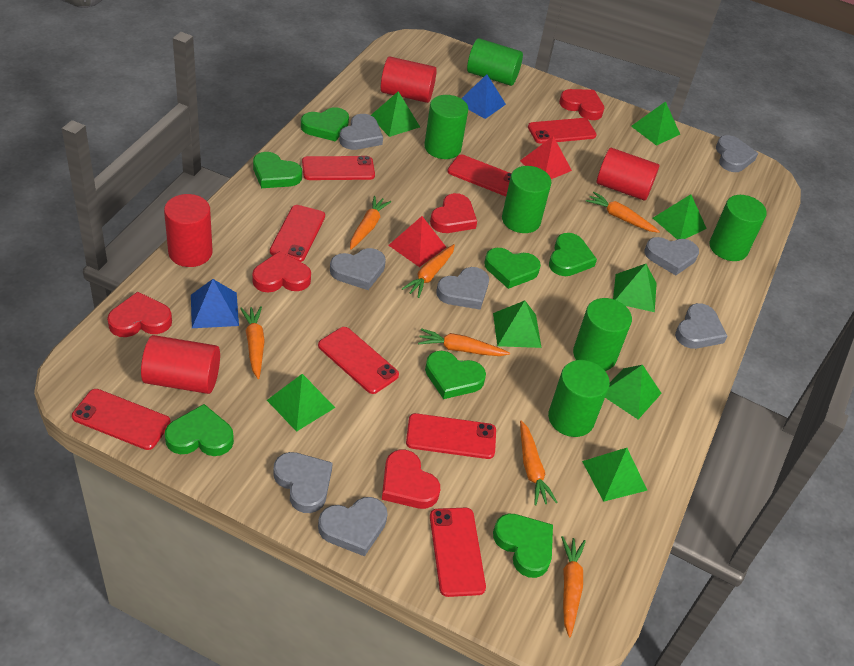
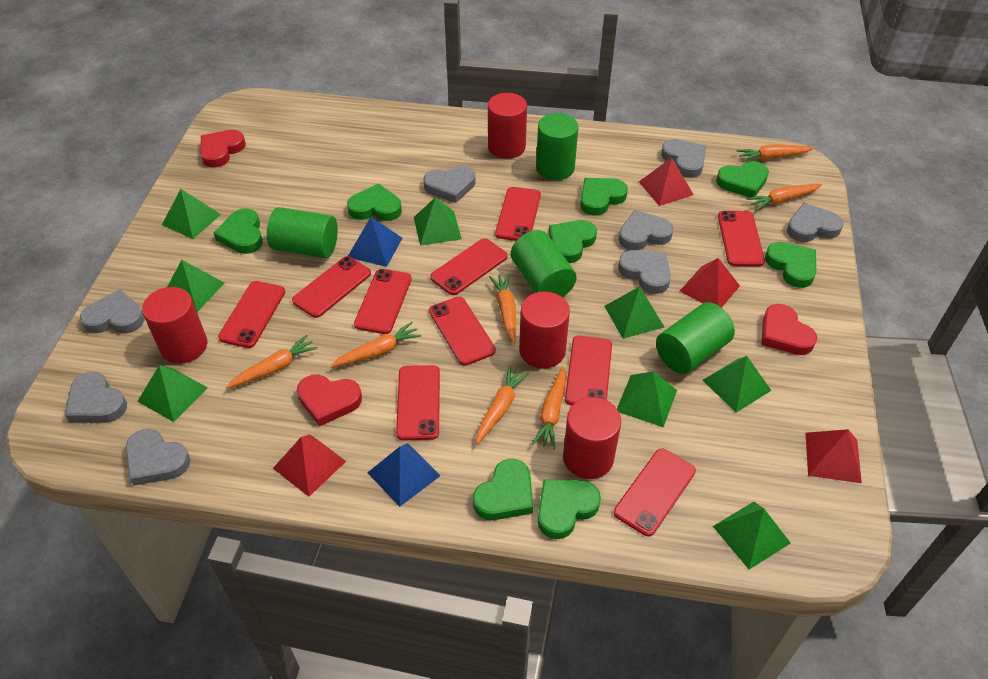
green cylinder: [424,95,468,159] [467,38,523,86] [502,166,551,233] [548,360,610,437] [573,298,632,371] [710,195,767,261] = 6 -> [267,207,338,258] [511,230,577,297] [536,113,578,180] [656,302,735,374] = 4
green heart: [165,404,234,456] [253,152,302,188] [301,107,349,142] [425,351,486,399] [484,248,541,289] [493,514,553,578] [549,233,597,276] = 7 -> [214,208,263,254] [347,183,402,221] [473,459,533,520] [538,479,601,539] [549,220,597,263] [580,178,628,216] [716,161,769,197] [765,242,816,288] = 8
red heart: [107,292,172,337] [252,251,311,293] [382,450,440,509] [430,193,477,233] [559,89,604,120] = 5 -> [200,130,246,167] [297,374,362,426] [762,304,817,355] = 3
red phone: [72,389,171,450] [270,205,325,262] [302,156,375,180] [318,327,399,394] [406,413,496,459] [430,507,486,597] [447,154,511,196] [528,118,597,144] = 8 -> [218,281,285,348] [292,256,371,318] [354,269,412,334] [396,365,440,440] [429,296,496,366] [430,238,508,295] [495,187,541,241] [565,336,612,405] [614,449,696,536] [718,211,765,267] = 10
red pyramid: [388,216,447,267] [520,136,572,179] = 2 -> [273,434,346,497] [639,158,694,206] [680,258,740,308] [805,429,862,483] = 4

